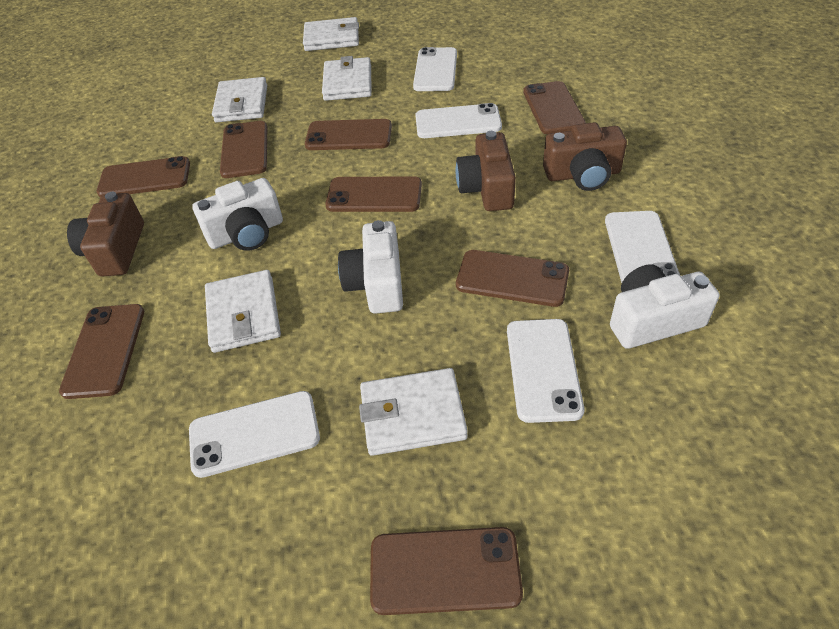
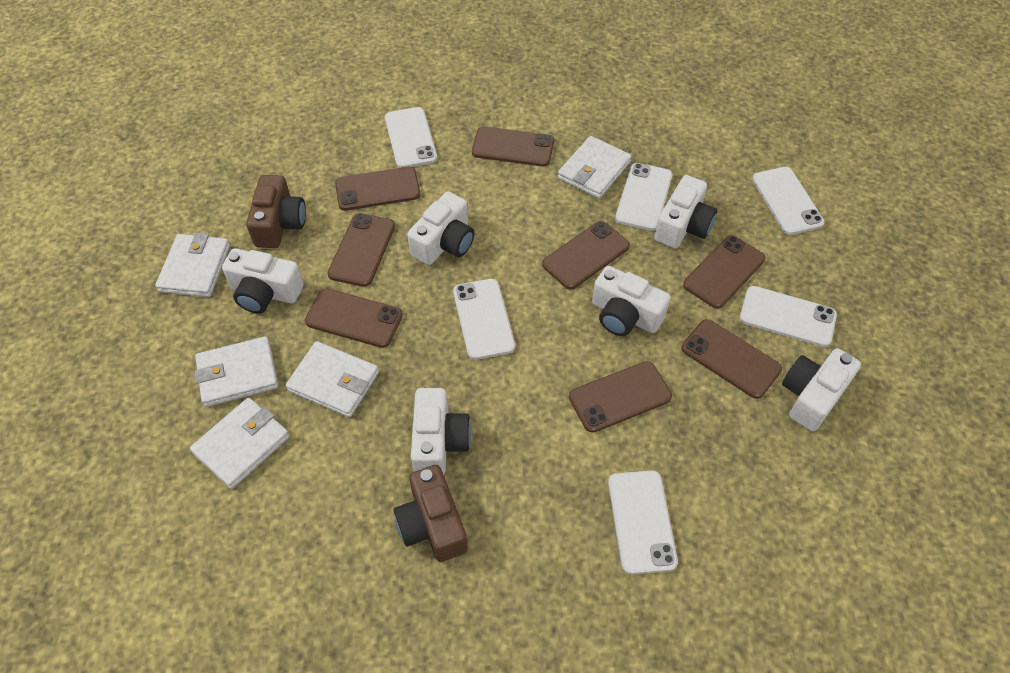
brown camera: [67,192,144,277] [456,131,516,211] [543,122,627,191] = 3 -> [246,175,306,248] [393,465,468,562] = 2
white camera: [192,178,283,251] [338,220,403,314] [610,264,719,349] = 3 -> [222,248,304,313] [407,192,474,265] [411,388,471,475] [592,266,671,336] [654,175,717,248] [782,348,861,432] = 6
white phone: [189,391,320,478] [413,47,457,91] [415,103,502,138] [507,319,584,423] [605,211,680,283] = 5 -> [385,107,437,168] [453,279,515,360] [608,470,678,575] [615,163,672,231] [740,286,837,347] [752,167,825,235] = 6

